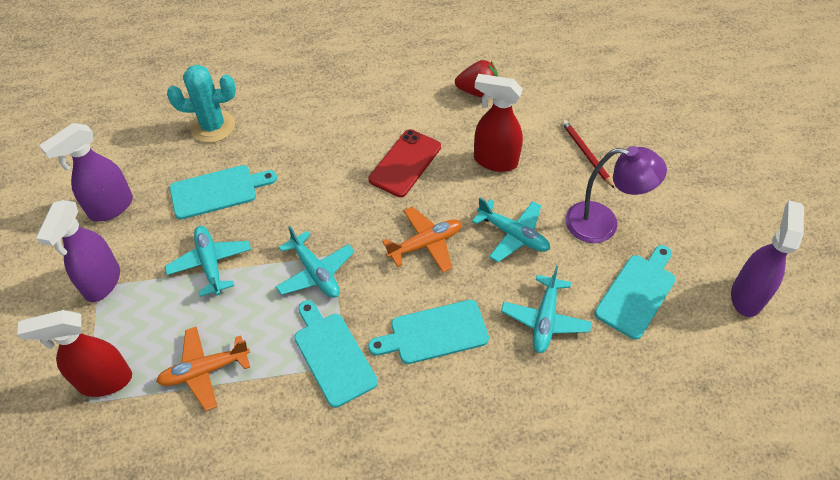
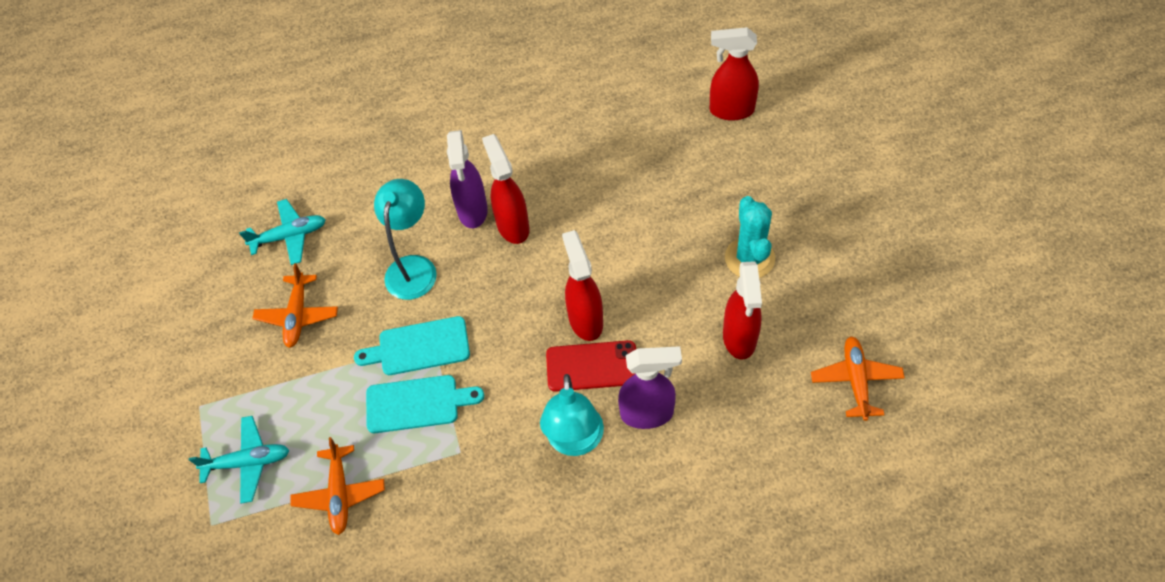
orange plane: [156,327,250,411] [382,207,462,273] = 2 -> [252,263,338,348] [291,437,385,535] [811,336,905,421] = 3
purple lamp: [565,146,667,243] = 1 -> none = 0
purple spray bottle: [36,200,120,302] [39,123,133,222] [731,201,804,317] = 3 -> [447,130,488,228] [618,346,682,429] = 2
red pencil: [562,120,615,189] = 1 -> none = 0
red spray bottle: [17,310,132,397] [474,74,523,172] = 2 -> [482,134,530,244] [562,230,603,341] [710,27,759,121] [723,261,762,360] = 4
red strawberry: [455,60,498,98] = 1 -> none = 0
turquoise cutting board: [170,165,277,219] [294,300,378,408] [368,300,489,364] [595,245,676,339] = 4 -> [354,316,470,375] [366,375,484,433] = 2
turquoise lamp: none = 0 -> [374,179,437,300] [540,374,604,456] = 2
turquoise plane: [165,226,251,297] [276,226,355,298] [472,198,550,262] [501,266,592,353] = 4 -> [189,416,290,503] [239,199,326,265] = 2

